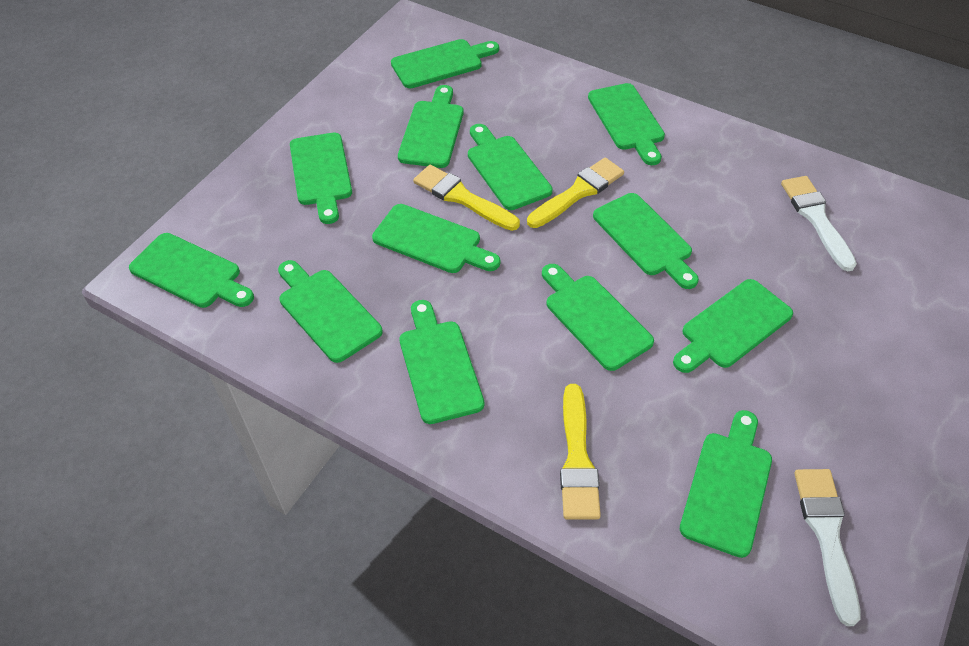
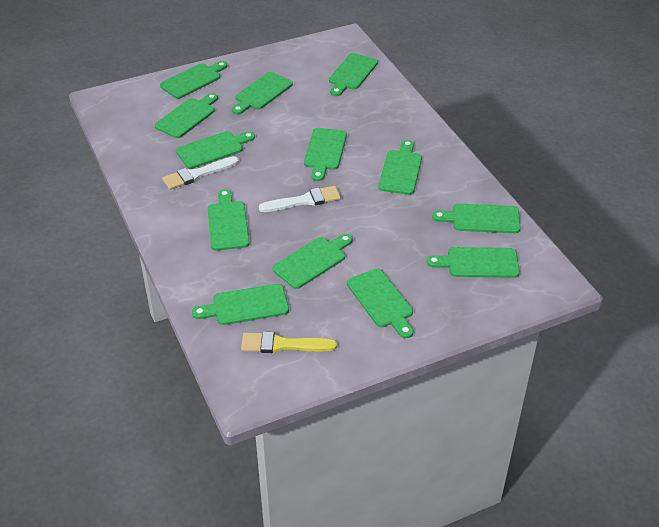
yellow brush: [413,165,520,231] [527,158,624,228] [560,384,601,519] = 3 -> [241,332,337,353] = 1

